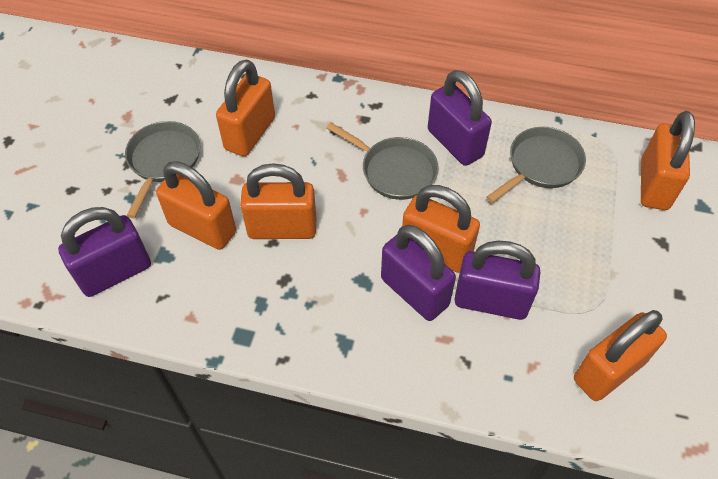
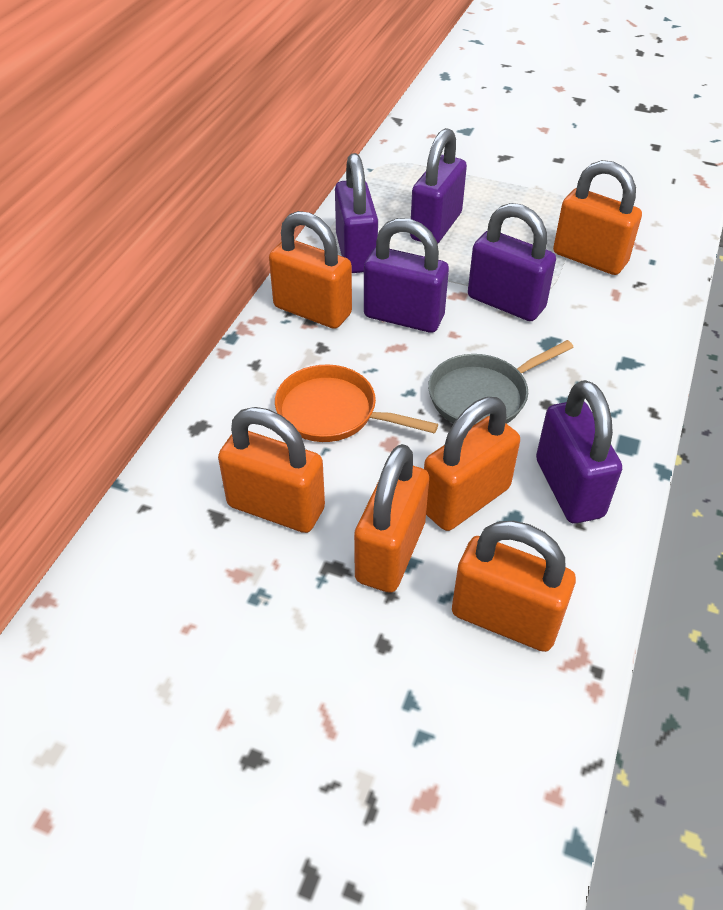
grey pan: [125,121,200,218] [327,123,439,200] [486,127,586,203] = 3 -> [428,340,574,424] = 1
orange pan: none = 0 -> [275,365,438,442] = 1
purple padlock: [58,207,151,297] [381,225,456,321] [428,70,492,166] [454,241,540,320] = 4 -> [335,153,378,273] [364,218,449,333] [410,128,467,244] [468,203,556,321] [536,380,622,523] = 5

